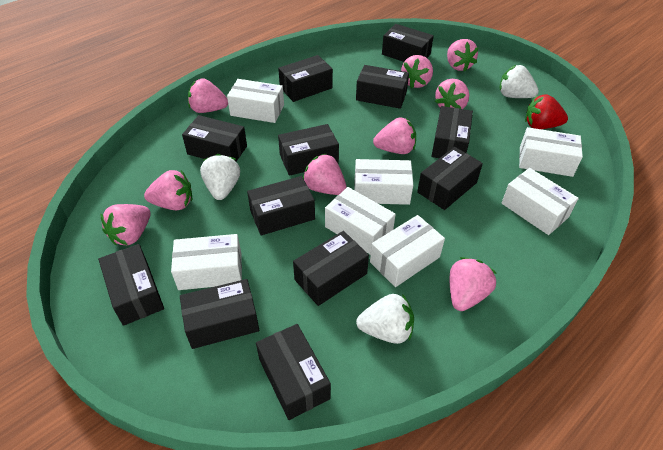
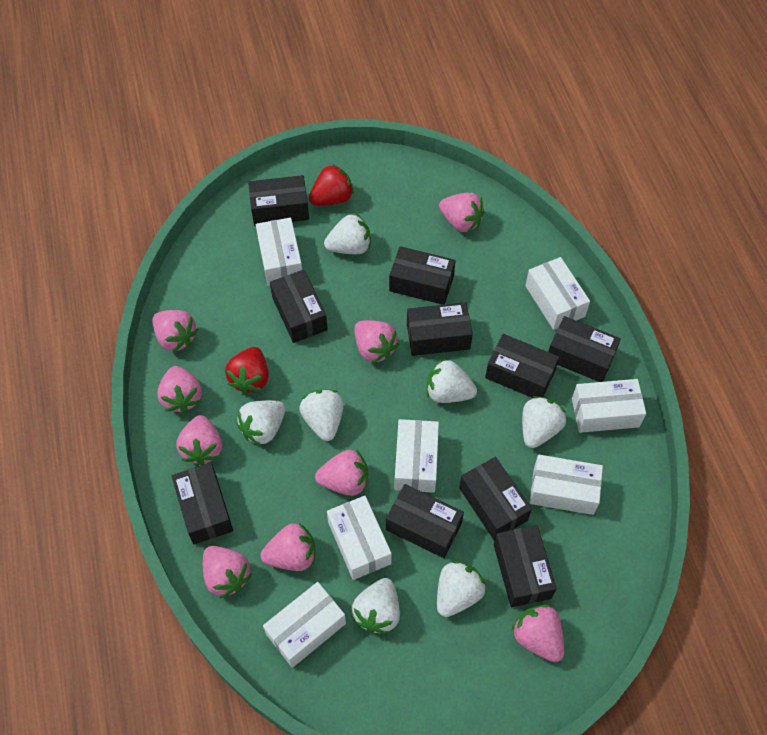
black box: [98,244,164,326] [180,279,259,349] [182,115,247,161] [247,176,315,235] [256,324,331,420] [278,55,333,102] [278,124,339,176] [293,231,369,306] [356,65,409,109] [382,24,434,62] [417,147,483,210] [432,106,473,158] = 12 -> [172,462,233,545] [248,175,309,226] [270,270,328,343] [386,484,464,558] [389,246,456,305] [407,302,473,356] [459,457,532,540] [485,334,559,398] [494,525,557,607] [548,316,621,382] = 10
red strawberry: [525,94,568,129] = 1 -> [225,347,269,394] [309,164,354,206] = 2
white strawberry: [200,154,240,200] [356,294,414,344] [500,65,539,98] = 3 -> [237,400,285,446] [299,389,344,441] [324,213,371,254] [352,578,400,634] [427,359,477,403] [437,561,486,617] [522,396,566,448] = 7

